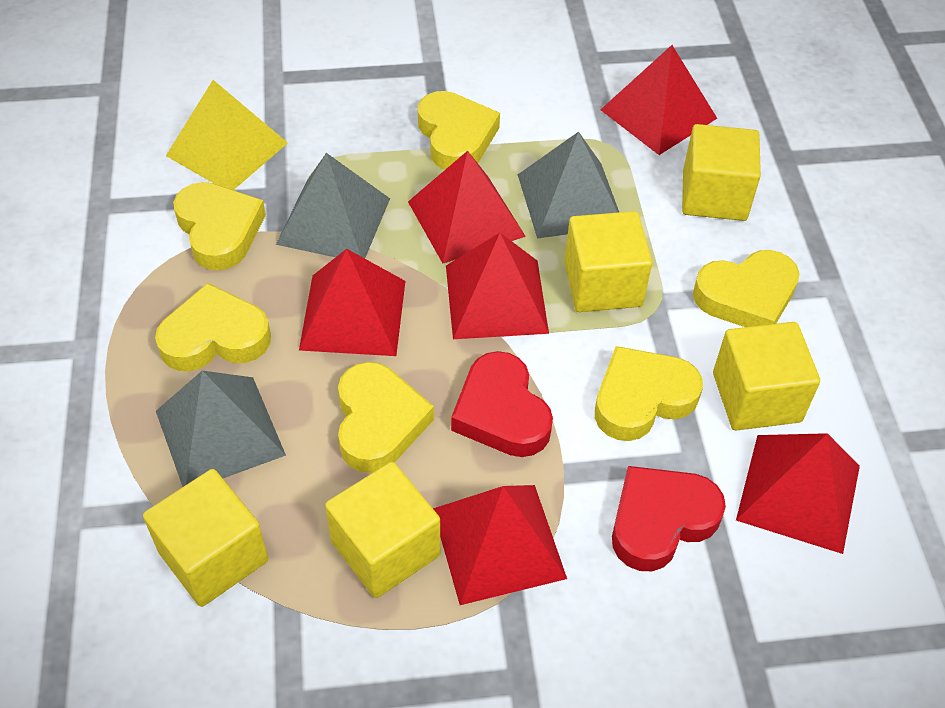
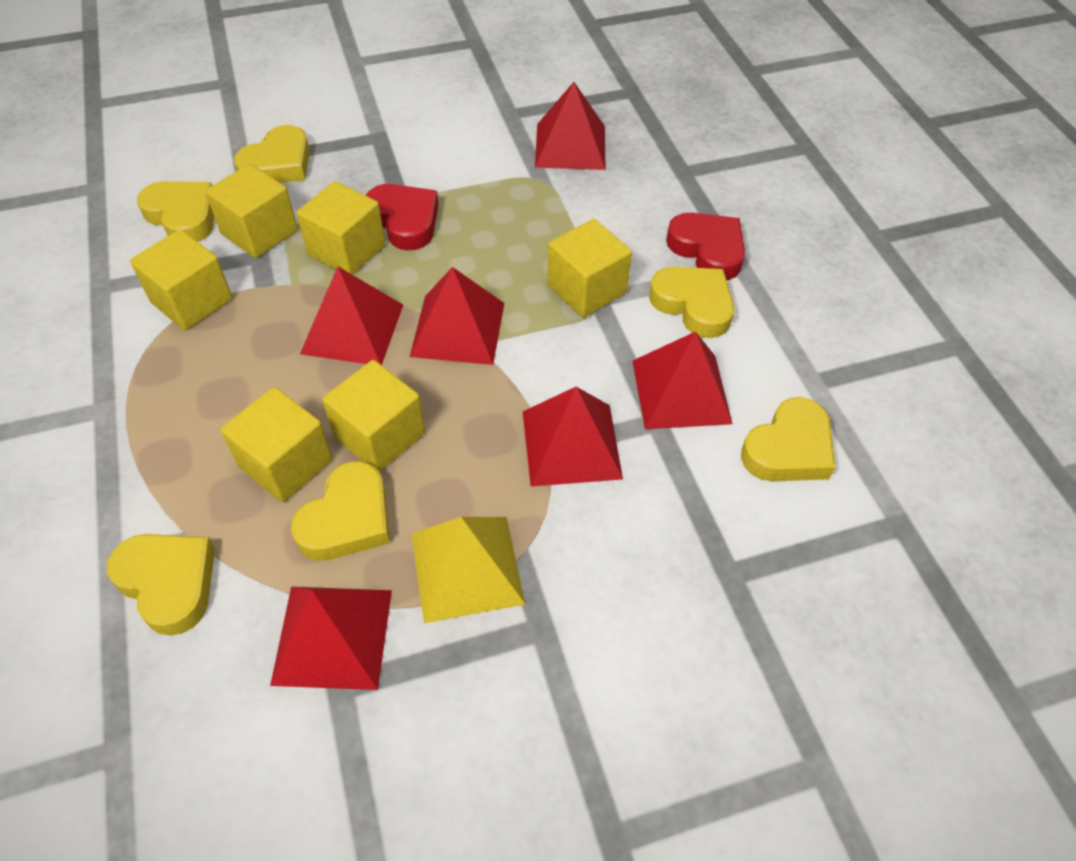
grey pyramid: [156,371,286,487] [276,153,390,258] [518,132,619,239] = 3 -> none = 0
yellow cube: [143,469,268,607] [325,462,440,598] [564,211,652,312] [682,124,761,221] [713,322,820,430] = 5 -> [130,229,232,330] [205,164,298,258] [221,387,332,502] [297,181,385,275] [322,360,425,472] [547,219,632,317] = 6

